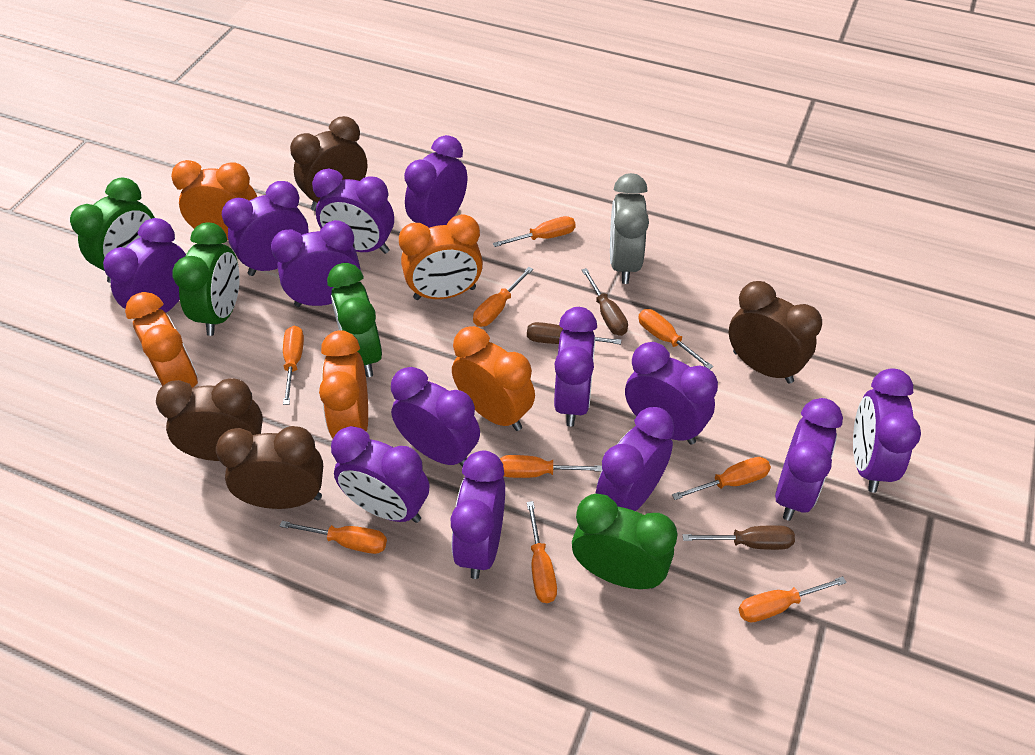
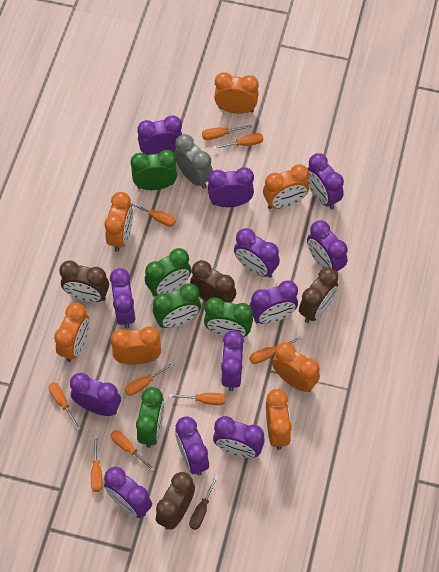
brown screwdriver: [527,322,621,345] [582,268,628,336] [683,525,795,550] = 3 -> [189,475,218,530] = 1
green clock: [70,178,155,283] [172,223,240,336] [327,263,382,377] [572,494,677,589] = 4 -> [131,150,177,190] [136,387,165,448] [145,248,191,297] [153,283,201,328] [204,297,253,337] = 5
orange clock: [125,292,198,388] [171,160,257,240] [319,330,368,438] [399,214,483,300] [452,326,535,431] = 5 -> [54,303,90,362] [105,192,133,252] [110,326,161,365] [214,72,259,114] [263,164,309,209] [266,389,292,450] [272,342,320,392] = 7
purple clock: [103,218,186,313] [222,181,309,276] [271,220,360,307] [312,168,394,254] [331,426,429,523] [391,367,480,467] [404,135,467,228] [450,450,505,579] [554,307,597,427] [596,407,675,511] [625,342,718,445] [775,398,843,521] [853,368,921,493] = 13 -> [70,373,121,416] [104,467,152,518] [110,268,136,329] [137,116,182,155] [175,416,209,475] [208,167,254,207] [213,416,265,458] [221,330,244,391] [234,228,280,278] [250,281,298,324] [307,153,344,210] [307,220,348,274] = 12

